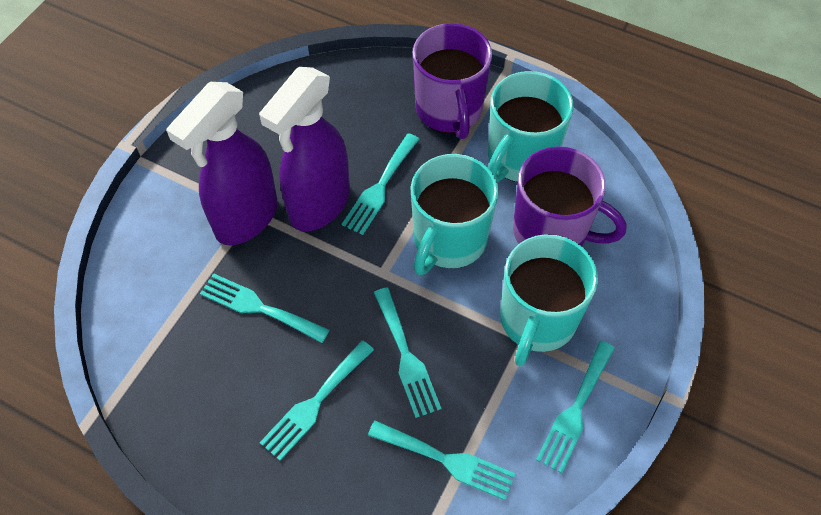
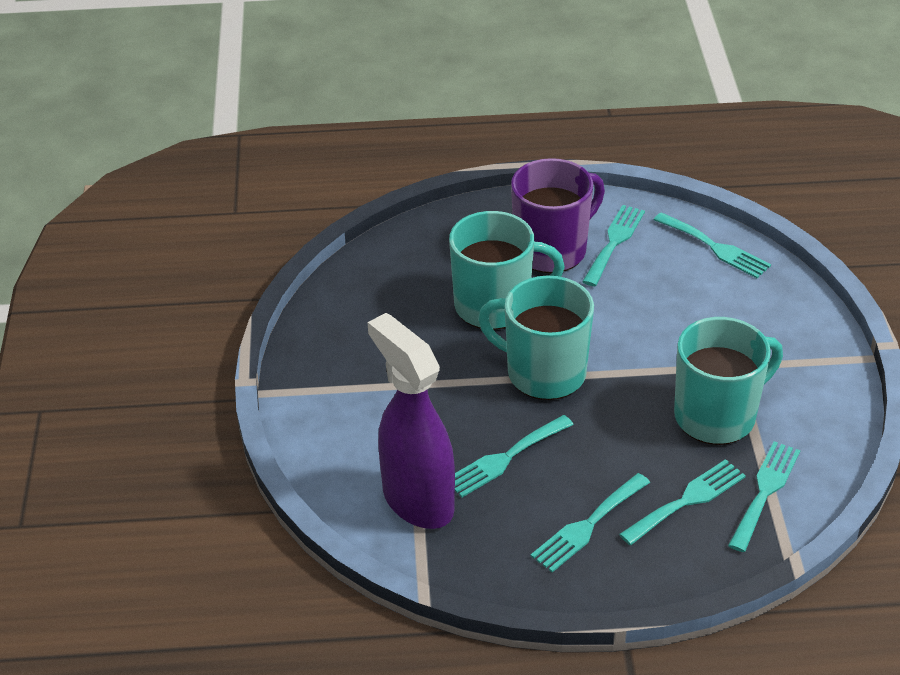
purple mug: [412,23,492,139] [513,146,626,246] = 2 -> [511,158,605,273] = 1
purple spray bottle: [166,82,278,245] [259,67,350,232] = 2 -> [367,313,455,529] = 1

